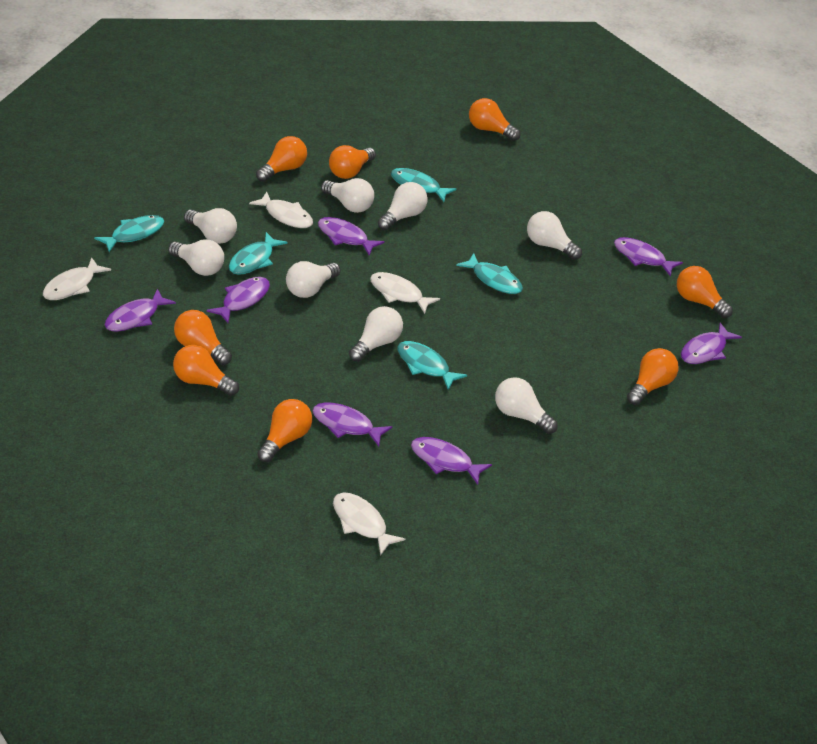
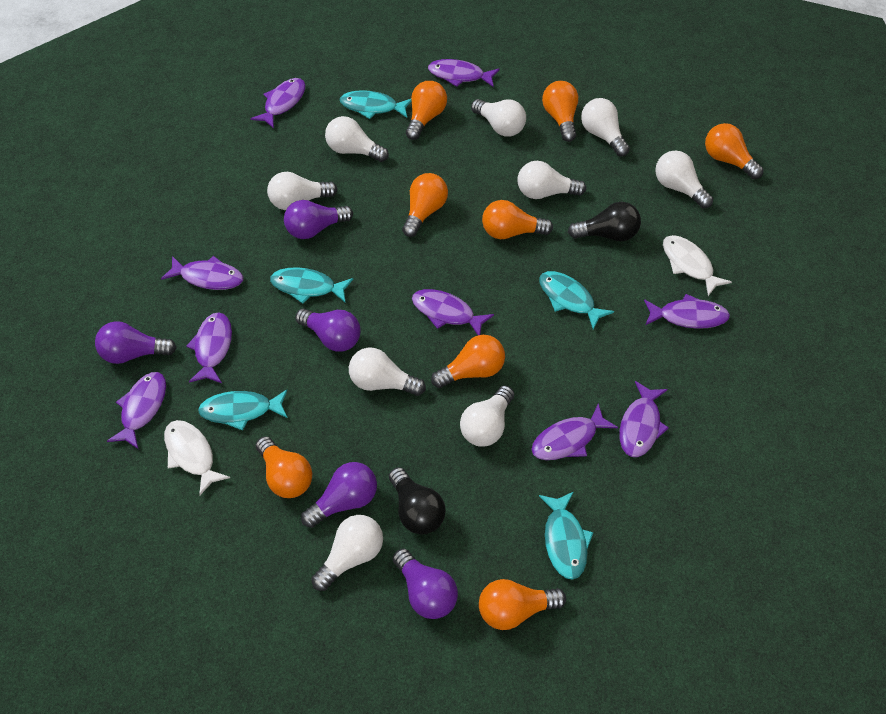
black light bulb: none = 0 -> [389,467,446,535] [568,202,641,241] = 2
purple fish: [105,289,176,332] [206,277,270,323] [312,403,393,446] [318,217,385,256] [411,437,492,485] [614,237,683,277] [681,323,742,364] = 7 -> [107,372,166,449] [161,256,243,290] [186,312,232,383] [251,78,306,128] [412,289,494,335] [428,59,499,87] [531,403,618,460] [619,381,669,457] [644,294,730,329] = 9
purple light bulb: none = 0 -> [95,321,177,364] [284,200,353,239] [295,308,361,352] [301,462,377,528] [393,549,458,619] = 5
white fish: [43,257,111,300] [249,192,313,228] [333,492,405,555] [370,272,440,314] = 4 -> [164,420,230,495] [663,235,732,296] = 2
white light bulb: [168,239,224,276] [184,208,237,244] [286,261,341,298] [321,178,374,213] [349,306,403,362] [378,182,428,230] [495,377,558,434] [527,211,582,260] = 8 -> [267,172,337,210] [311,515,383,591] [325,116,389,162] [349,348,426,396] [460,386,514,447] [471,99,526,137] [517,161,586,199] [581,98,630,156] [655,150,713,208] = 9

